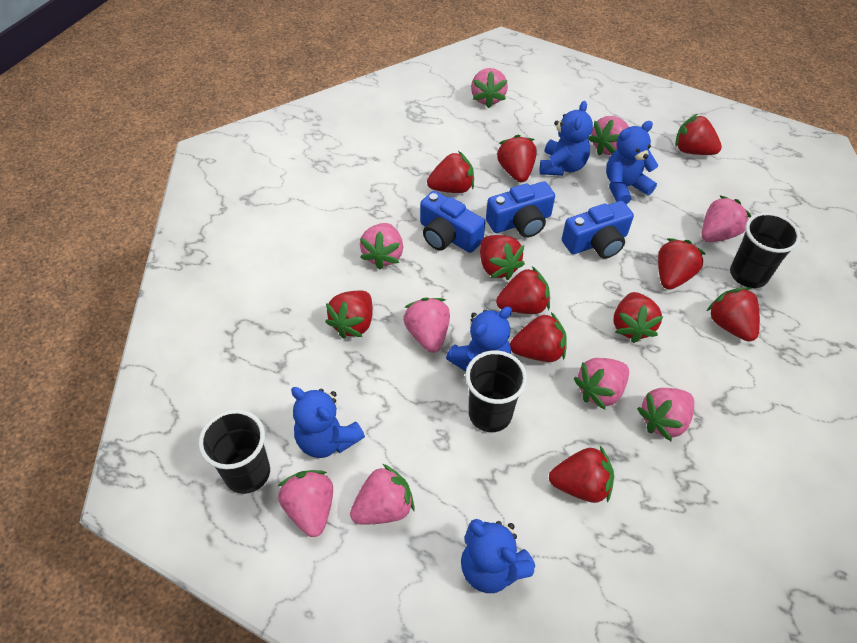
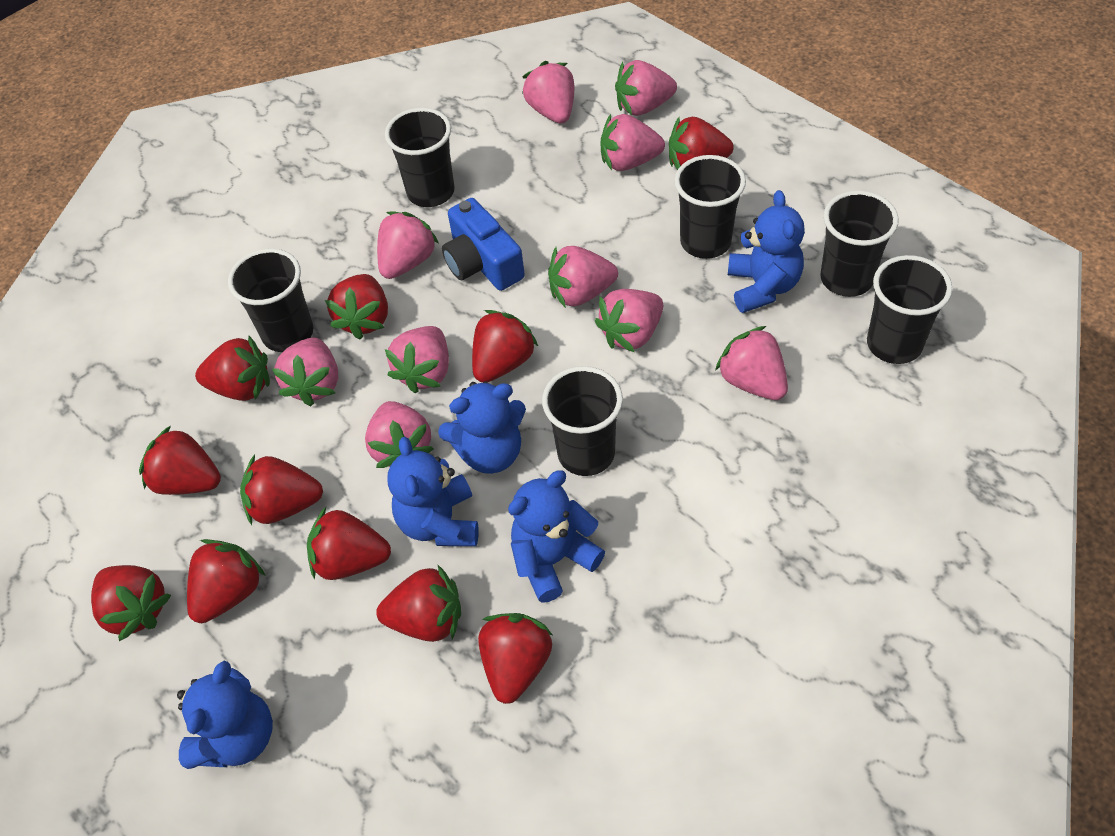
black cup: [199,409,270,494] [465,350,527,432] [730,212,801,288] = 3 -> [228,248,313,352] [385,108,454,207] [542,366,623,476] [674,155,746,259] [820,191,899,297] [867,255,952,364] = 6
blue camera: [420,191,485,253] [486,181,555,238] [562,201,634,259] = 3 -> [442,198,525,291] = 1
pink strawberry: [277,470,333,537] [350,464,415,525] [360,223,403,270] [403,297,450,353] [471,68,508,108] [574,358,629,410] [588,116,629,155] [637,388,694,442] [702,195,751,242] = 9 -> [272,337,338,406] [365,401,434,468] [377,212,439,279] [385,326,449,393] [522,61,574,123] [548,246,618,308] [595,289,663,352] [601,114,665,171] [615,60,677,116] [715,326,788,400] = 10

